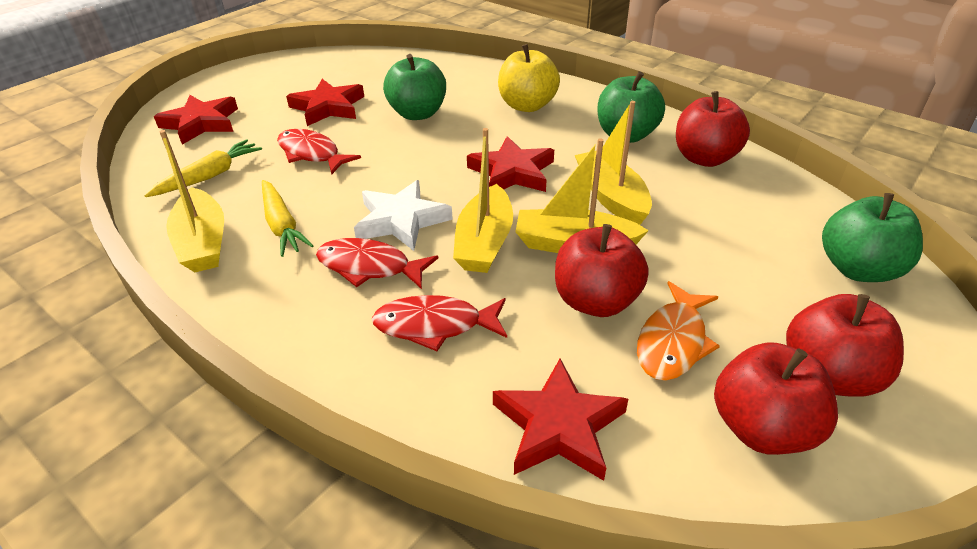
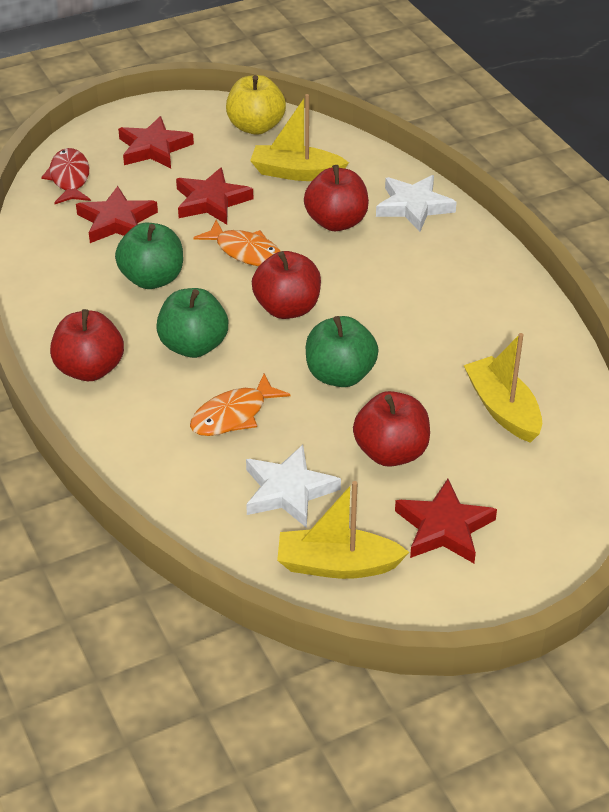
orange fish: [637,281,720,381] = 1 -> [190,374,290,436] [193,220,281,266] = 2
red fish: [277,129,361,174] [316,238,438,289] [372,295,507,351] = 3 -> [41,148,91,204] = 1
white star: [354,180,453,251] = 1 -> [246,445,341,528] [376,175,457,232] = 2
yellow boat: [159,130,224,272] [453,128,513,273] [515,138,649,253] [575,101,652,225] = 4 -> [250,94,349,181] [277,481,409,579] [464,333,542,443] = 3
yellow carrot: [144,139,262,197] [262,180,314,257] = 2 -> none = 0

